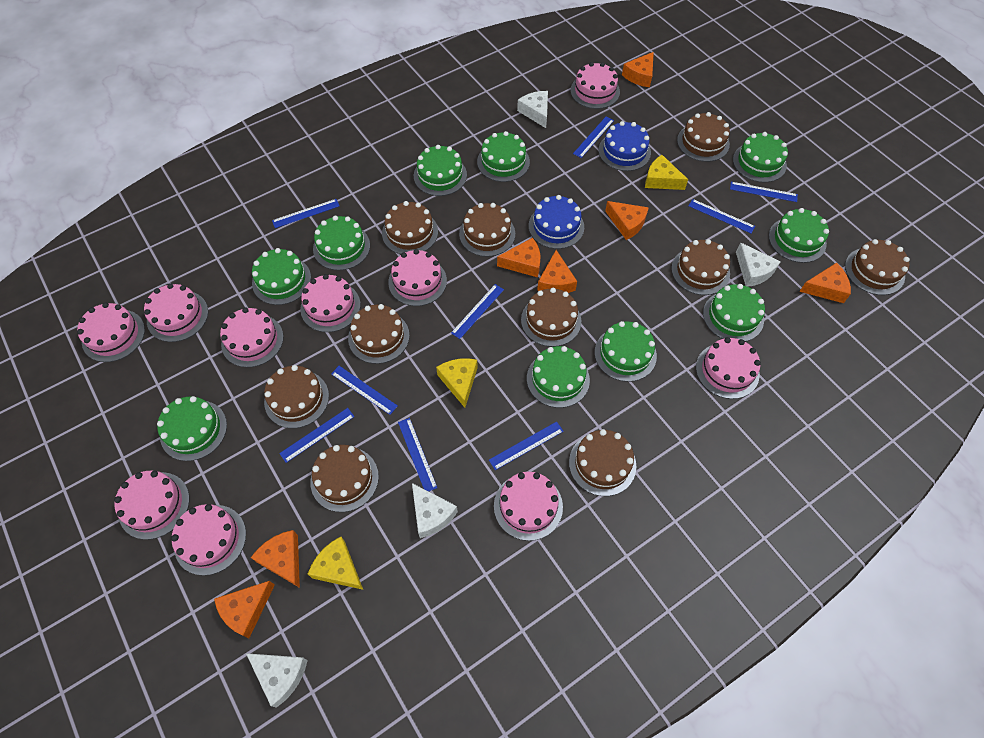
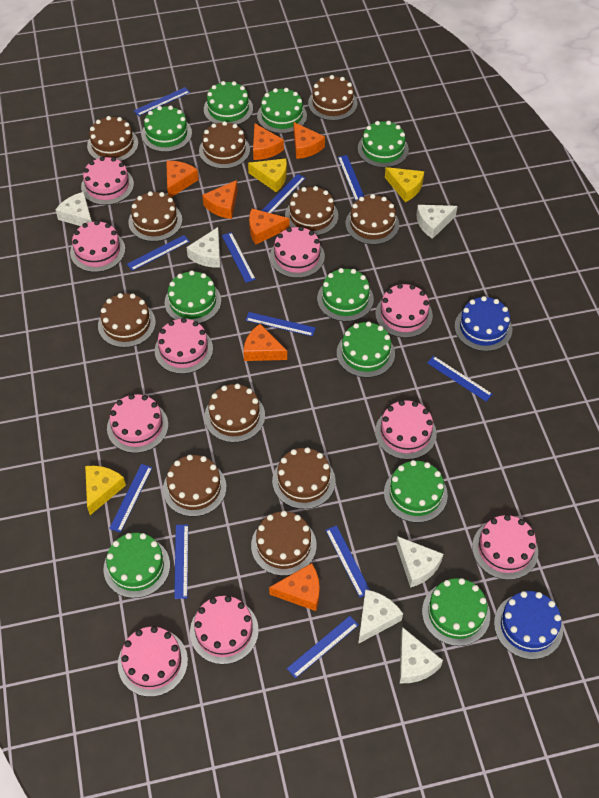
blue ruler: [272,199,339,228] [279,408,355,463] [331,366,398,415] [398,418,437,491] [451,284,504,339] [489,422,564,470] [573,117,614,158] [688,199,755,233] [730,182,798,202] = 9 -> [109,464,152,533] [127,235,190,271] [134,87,190,116] [174,524,188,599] [222,232,256,283] [246,312,316,336] [261,174,306,213] [287,616,358,678] [325,525,370,598] [338,155,364,201] [427,356,493,401] = 11
brown cake: [264,365,329,428] [310,445,379,512] [348,304,410,364] [382,201,438,254] [459,203,515,257] [521,288,581,347] [569,429,636,496] [671,239,730,295] [677,112,730,162] [845,239,910,295] = 10 -> [87,116,138,161] [98,293,156,348] [128,191,182,242] [163,455,226,517] [199,121,250,169] [204,384,265,443] [251,511,317,576] [272,447,335,509] [285,186,338,236] [308,75,357,121] [345,194,399,245] = 11
white cheese: [246,653,308,708] [412,483,458,538] [517,91,548,128] [736,243,781,287] = 4 -> [55,192,92,226] [186,227,220,268] [358,589,403,644] [396,536,443,588] [400,627,443,683] [416,205,458,239] = 6

